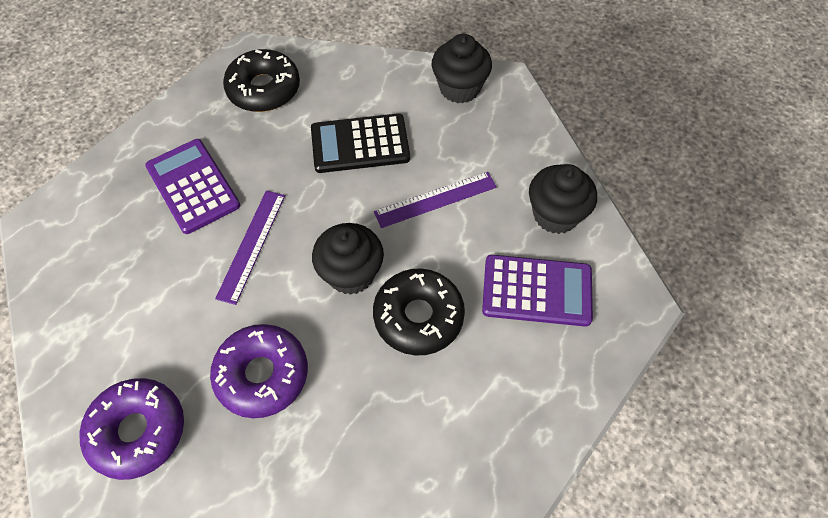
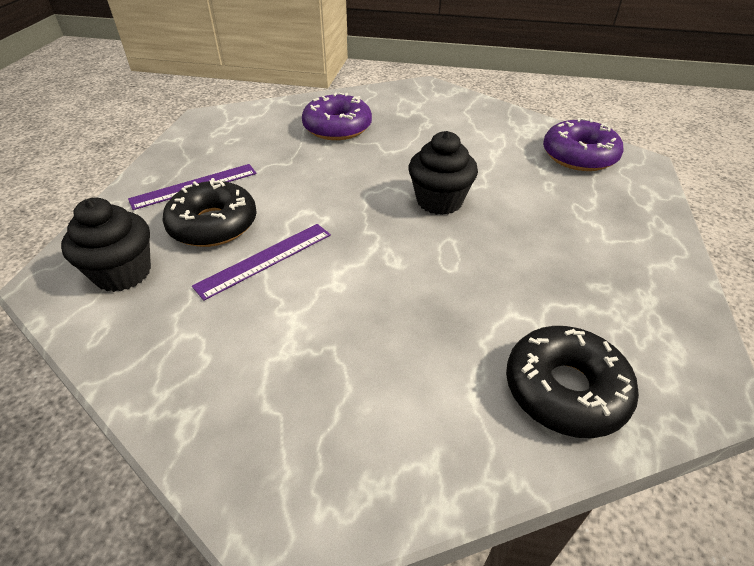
black calculator: [311,113,410,173] = 1 -> none = 0
black cupcake: [312,223,384,295] [432,34,492,103] [529,164,597,234] = 3 -> [61,198,151,292] [409,131,478,215] = 2
purple calculator: [145,139,240,234] [482,255,593,327] = 2 -> none = 0

